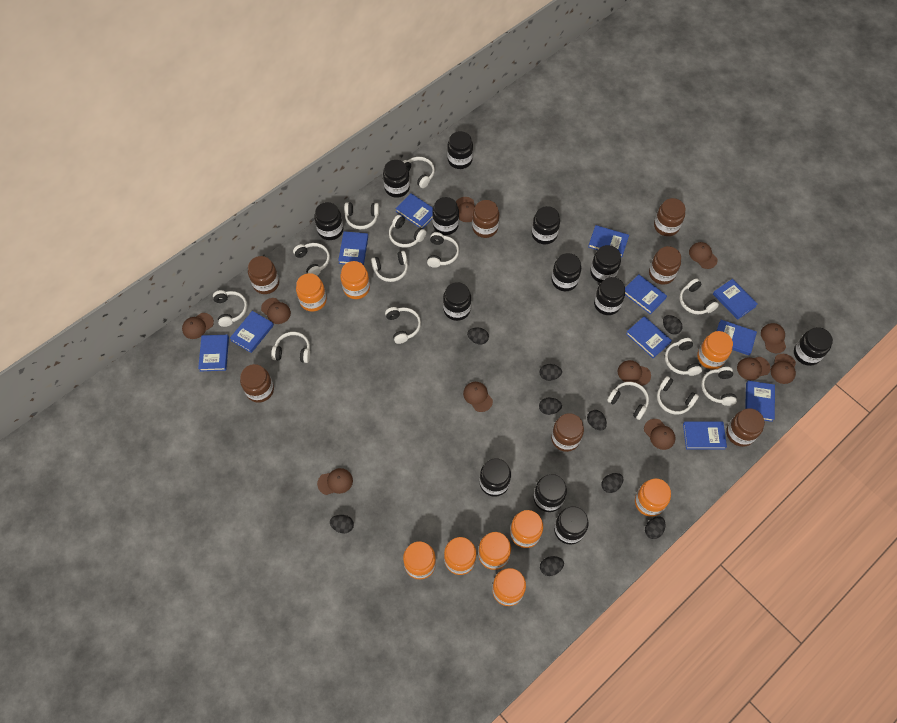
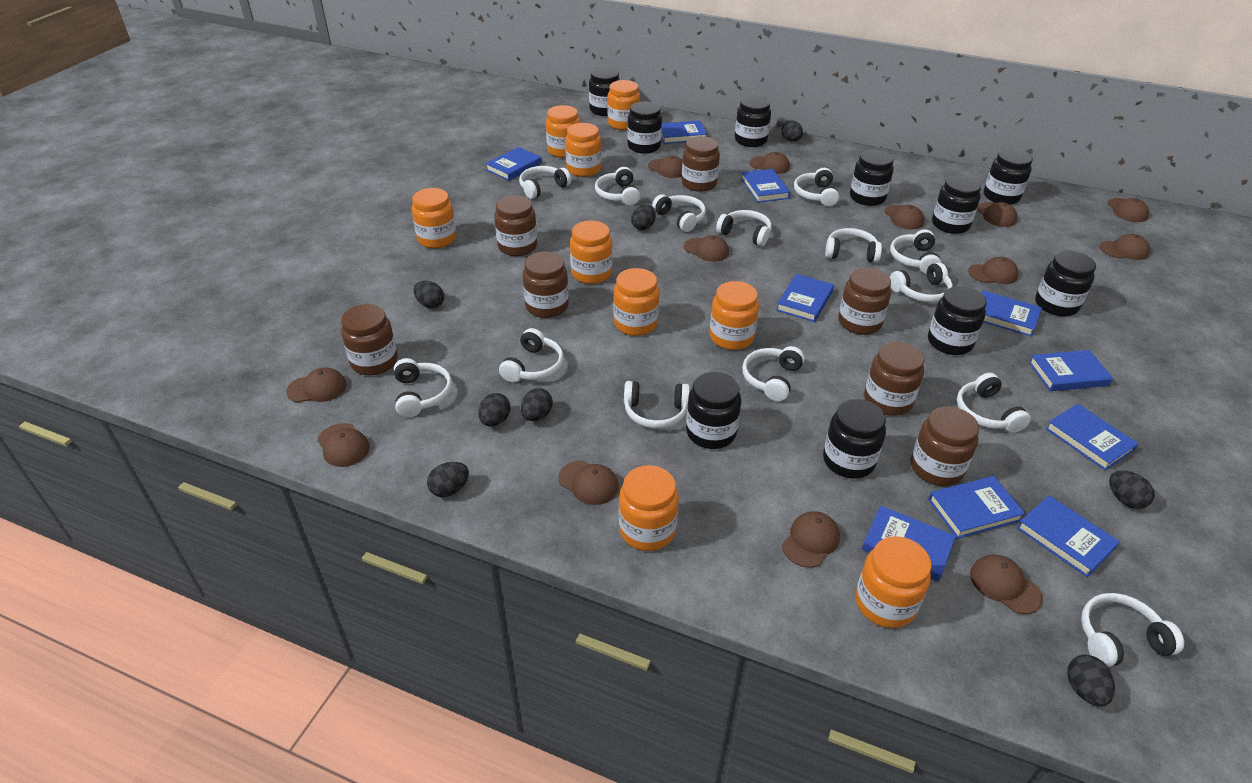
black egg: [330,515,354,533] [467,328,489,345] [539,398,562,415] [540,364,562,381] [540,556,564,576] [587,410,607,431] [601,473,624,493] [645,516,665,539] [663,315,683,334] = 9 -> [414,281,444,308] [427,462,469,497] [478,393,510,427] [521,388,553,421] [631,205,656,230] [781,120,803,141] [1067,655,1115,707] [1109,470,1155,509] = 8
black jar: [314,202,343,240] [383,160,410,198] [432,197,459,235] [443,282,471,321] [447,131,473,169] [480,458,511,497] [532,206,560,244] [533,474,567,512] [552,253,581,291] [554,506,589,545] [590,245,621,283] [594,277,625,315] [794,327,833,366] = 13 -> [589,67,620,116] [627,101,662,153] [686,372,741,449] [735,96,771,147] [823,399,886,479] [850,150,894,206] [928,286,987,355] [932,175,981,234] [984,149,1033,205] [1035,251,1096,316] = 10
blue book: [198,335,229,372] [230,311,274,353] [338,231,368,265] [395,193,433,229] [588,225,629,257] [625,274,667,314] [626,316,672,358] [683,421,727,449] [713,279,758,320] [717,320,757,355] [745,381,775,422] = 11 -> [485,147,542,181] [662,120,707,144] [741,169,790,203] [776,274,834,322] [862,506,956,582] [928,476,1025,539] [981,290,1042,337] [1017,496,1120,577] [1029,350,1113,391] [1045,404,1138,471] = 10
brown cap: [182,313,214,339] [261,298,291,324] [317,468,353,495] [456,197,475,222] [463,382,493,412] [618,360,651,386] [644,419,676,450] [689,242,718,269] [737,357,770,380] [761,323,786,353] [770,354,796,384] = 11 -> [286,367,346,402] [317,423,370,467] [558,461,619,505] [648,156,683,178] [684,235,729,262] [749,152,790,174] [782,511,840,568] [884,205,924,230] [968,257,1018,284] [970,554,1043,614] [977,202,1017,227] [1100,234,1150,260] [1107,198,1149,222] = 13

